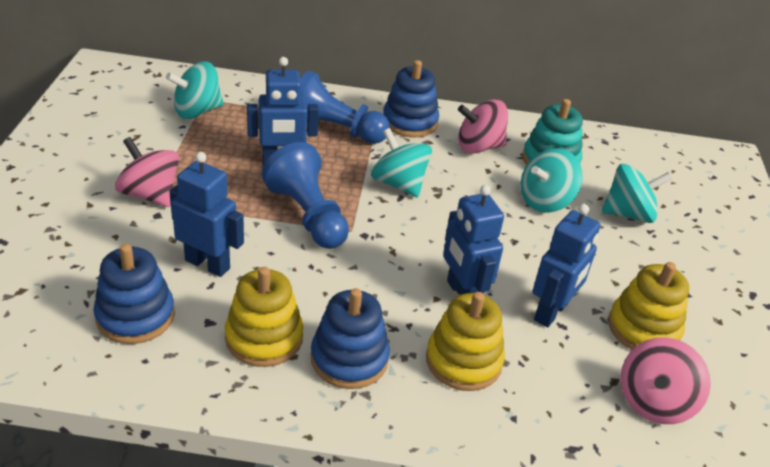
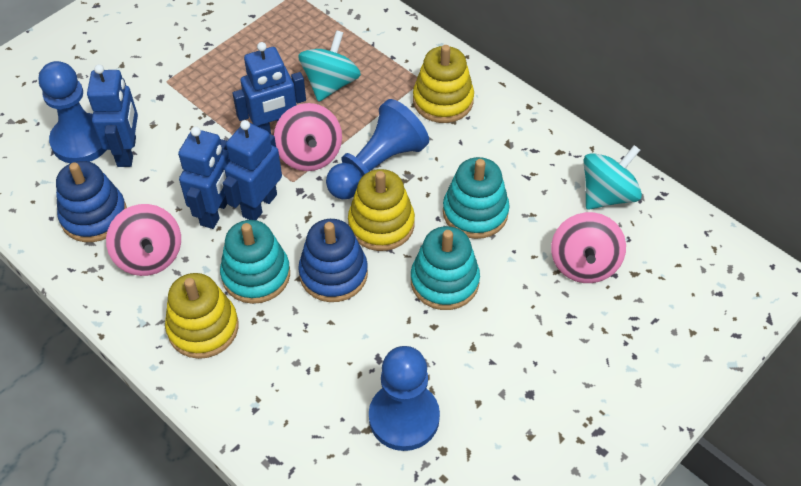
blue pawn: [262,142,349,249] [300,70,390,144] = 2 -> [39,61,106,163] [326,99,429,199] [369,346,440,451] = 3
blue stacking toy: [93,244,175,344] [311,288,390,389] [383,60,439,138] = 3 -> [56,161,127,242] [298,219,368,302] = 2
turquoise spinning top: [166,62,224,119] [371,128,432,197] [521,148,583,213] [602,164,672,223] = 4 -> [298,30,361,102] [584,145,642,210] = 2
turquoise stacking toy: [522,99,583,165] = 1 -> [220,220,290,304] [411,226,480,310] [443,157,509,239] = 3

